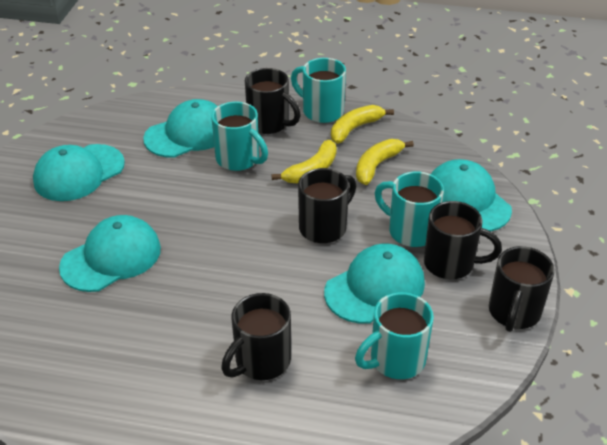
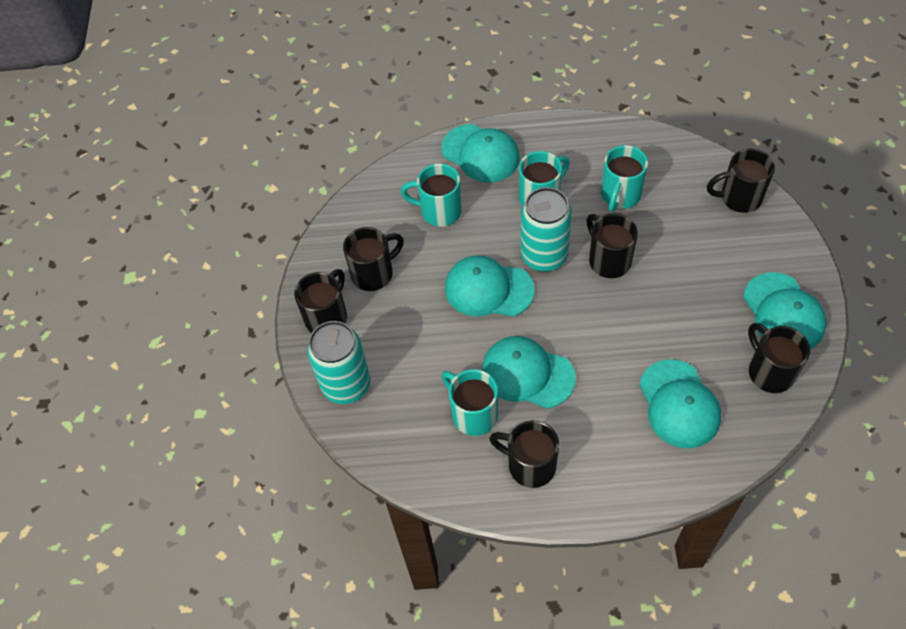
black mug: [221,293,291,380] [245,68,301,134] [298,168,356,243] [424,201,502,279] [489,246,555,332] = 5 -> [294,269,347,333] [343,227,404,291] [489,420,559,488] [586,214,638,278] [707,149,775,213] [748,323,810,393] = 6
turquoise can: none = 0 -> [307,321,370,404] [520,187,572,272] = 2
yellow banana: [271,140,337,183] [331,105,394,144] [356,139,414,185] = 3 -> none = 0

